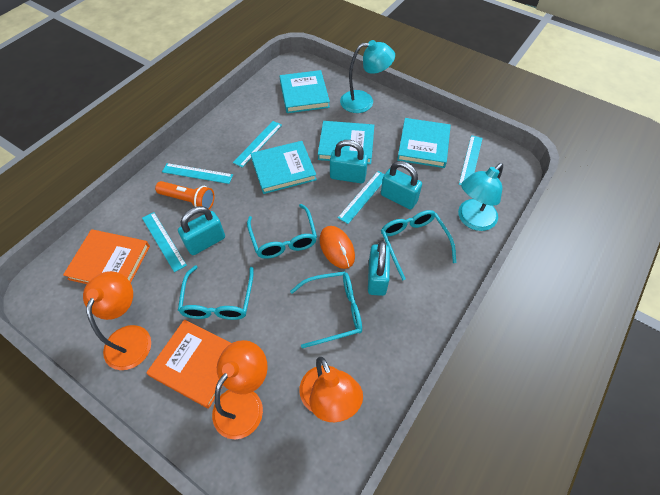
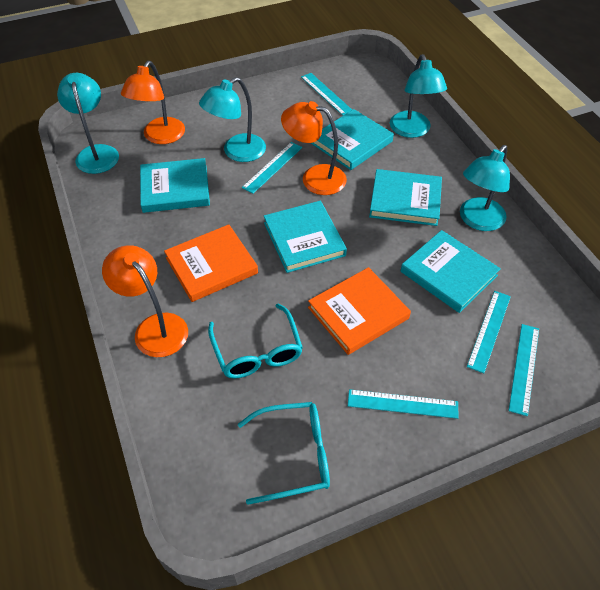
orange flashlight: [155,181,214,209] = 1 -> none = 0
orange mouse: [320,226,355,269] = 1 -> none = 0
turquoise book: [251,141,317,194] [280,70,330,113] [318,121,374,164] [397,118,451,168] = 4 -> [140,158,210,213] [264,201,347,273] [311,109,394,170] [369,169,442,226] [401,230,501,313] = 5
turquoise glasses: [178,266,254,320] [247,204,317,259] [290,271,362,348] [381,210,456,280] = 4 -> [208,304,303,378] [238,402,330,505] = 2
turquoise lamp: [340,40,395,113] [458,163,503,231] = 2 -> [57,73,119,174] [199,77,266,162] [390,54,447,138] [460,145,510,231] = 4
turquoise padlock: [178,206,225,255] [330,140,368,183] [368,240,390,296] [381,161,422,209] = 4 -> none = 0

